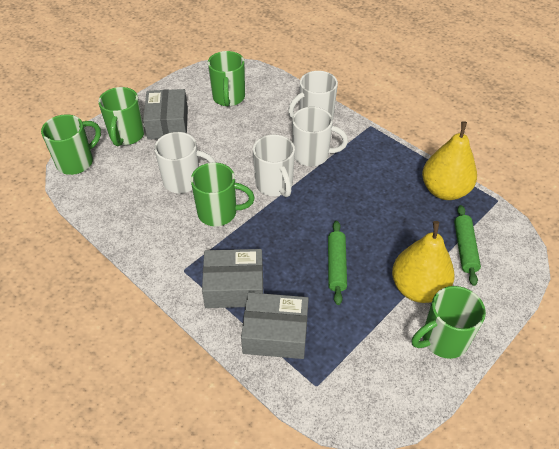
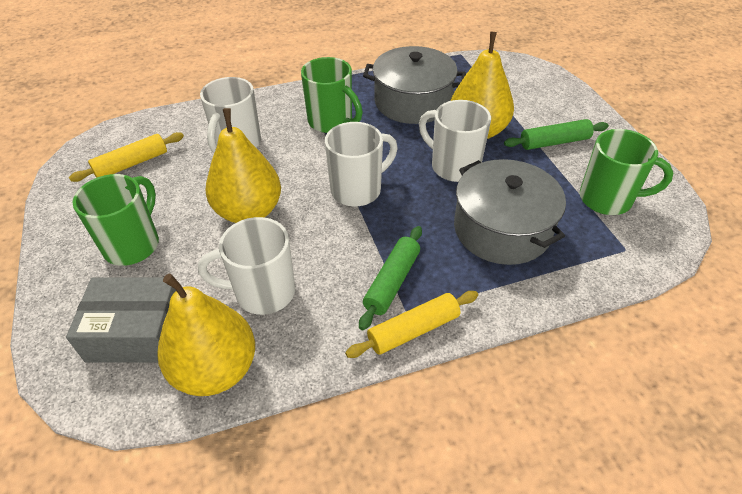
green mug: [41,114,101,175] [98,87,145,146] [191,163,255,226] [208,51,245,107] [412,286,486,359] = 5 -> [72,174,159,266] [301,57,363,133] [580,129,673,215] = 3
grey box: [143,89,188,140] [202,249,263,308] [241,292,309,359] = 3 -> [66,277,176,363] = 1
grey pot: none = 0 -> [363,46,466,124] [454,159,566,265] = 2
yellow pear: [392,221,455,303] [422,121,477,200] = 2 -> [157,273,255,396] [205,108,281,223] [450,32,514,139] = 3
yellow rolling pin: none = 0 -> [69,132,184,182] [345,291,478,358] = 2

